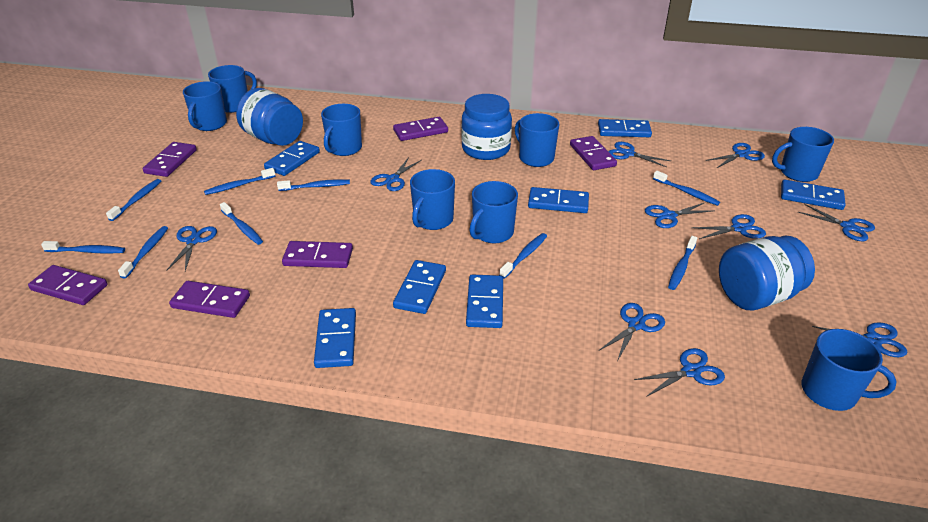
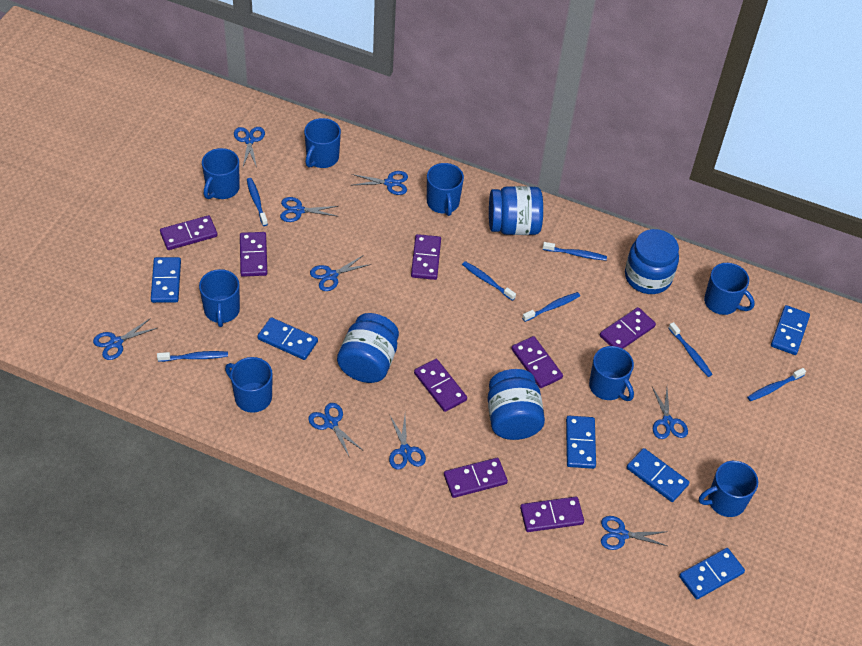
blue domino: [264,141,320,176] [314,308,356,368] [393,260,446,314] [466,275,503,328] [528,187,589,213] [598,119,652,137] [781,180,846,210] = 7 -> [151,257,181,303] [257,317,318,360] [566,416,596,469] [627,448,689,502] [679,548,745,599] [771,305,810,355] = 6
blue jar: [236,88,303,146] [461,94,512,160] [719,236,815,310] = 3 -> [337,313,399,383] [487,369,545,440] [489,186,543,235] [625,229,679,294] = 4
blue scissors: [166,226,217,271] [370,157,422,191] [600,303,665,361] [608,142,671,167] [634,348,725,397] [645,203,715,228] [691,214,766,239] [706,143,765,168] [798,204,875,241] [812,322,907,357] = 10 -> [93,318,157,360] [234,127,265,167] [280,197,338,222] [308,403,362,458] [310,255,371,291] [352,171,408,195] [389,414,426,470] [601,516,667,550] [652,387,688,439] = 9
blue toothbrush: [41,241,125,254] [106,179,161,221] [118,226,168,279] [204,168,275,195] [220,202,263,245] [277,179,350,191] [500,233,547,279] [653,171,720,206] [668,236,697,290] = 9 -> [157,351,228,362] [247,178,268,226] [462,261,516,301] [522,292,580,322] [543,242,607,261] [669,322,713,377] [747,368,806,401] = 7
purple domino: [28,265,108,305] [143,142,197,177] [169,281,250,318] [282,241,353,268] [393,117,448,141] [570,136,617,170] = 6 -> [160,215,218,250] [240,232,267,277] [411,234,441,280] [414,359,467,412] [444,458,508,498] [511,336,563,388] [520,497,584,532] [600,307,656,349] = 8

